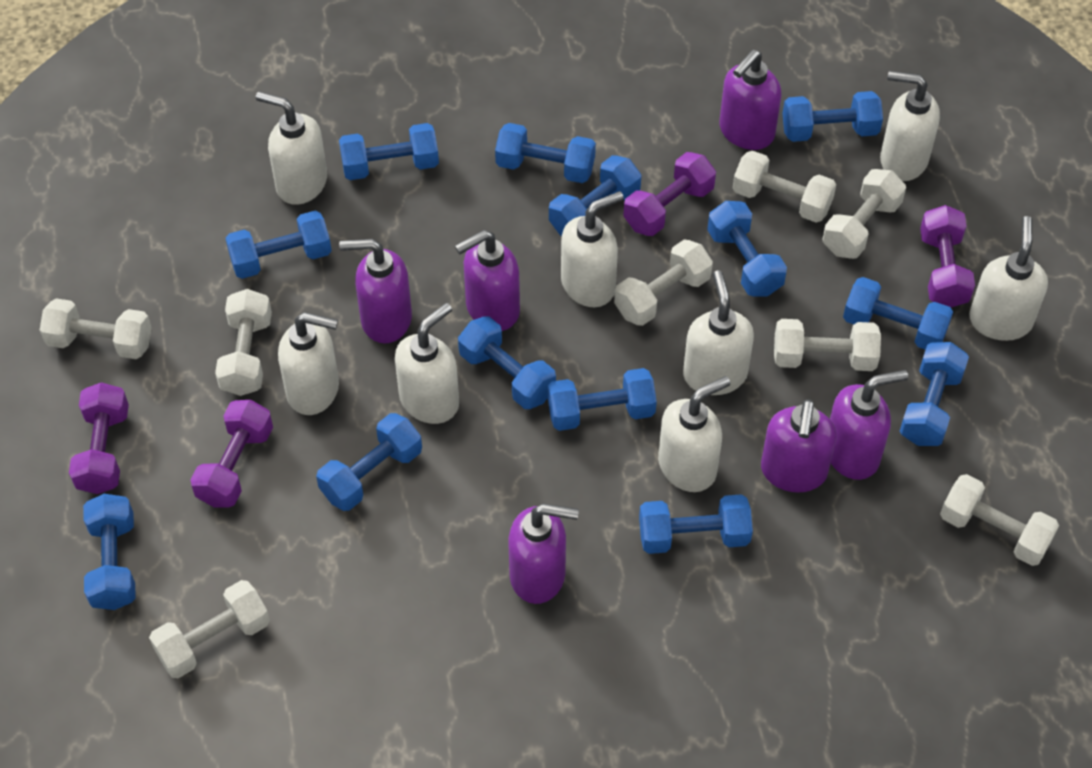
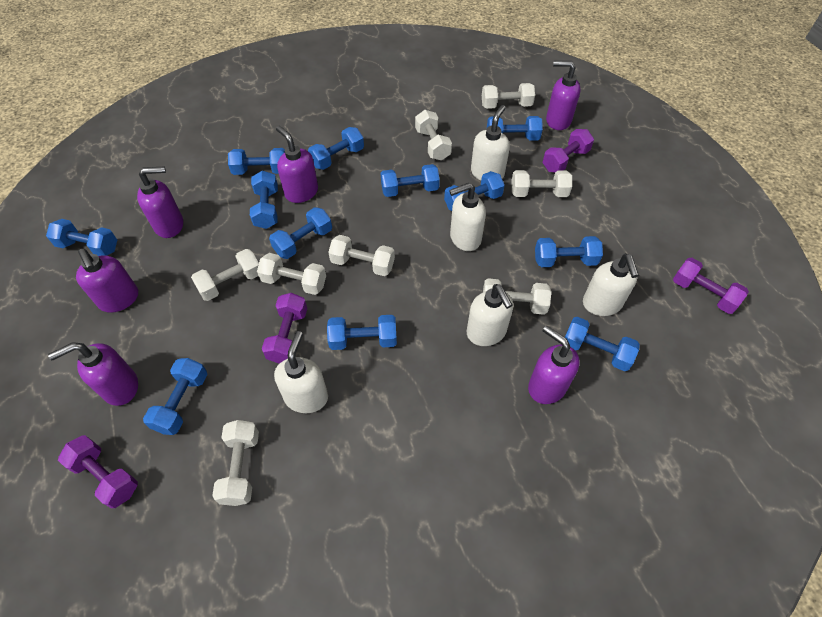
blue dumbbell: [83,494,136,610] [225,211,332,279] [316,413,422,511] [339,123,439,180] [458,316,556,409] [495,123,596,183] [548,368,657,431] [549,155,641,236] [639,494,753,554] [707,201,787,296] [783,91,883,142] [843,277,953,350] [900,342,969,446] = 13 -> [46,219,117,256] [143,358,207,435] [228,148,285,175] [250,171,278,229] [269,207,332,259] [308,127,364,170] [327,315,397,350] [381,164,440,197] [444,171,505,211] [487,116,543,141] [535,236,603,267] [565,317,640,371] = 12
white soap dispenser: [256,92,327,205] [278,312,339,415] [395,303,459,424] [561,191,624,307] [658,376,731,492] [683,270,754,395] [880,71,940,181] [969,216,1048,341] = 8 -> [274,331,328,413] [449,183,486,251] [467,284,513,346] [471,105,510,180] [583,254,639,316] = 5

